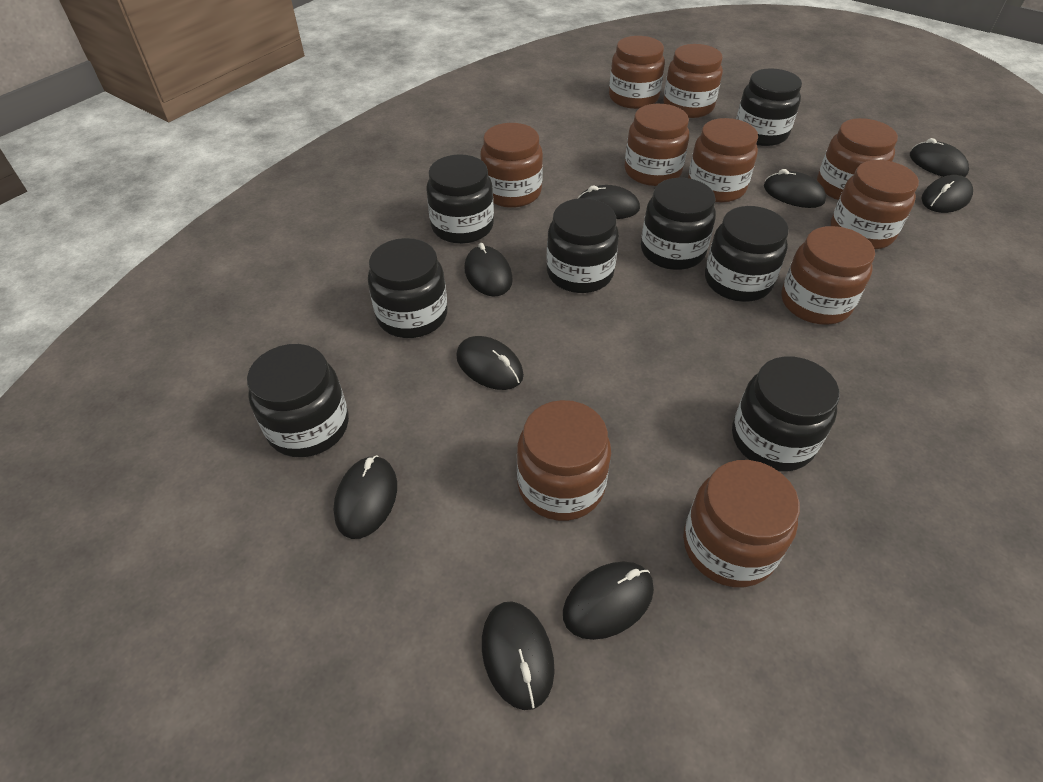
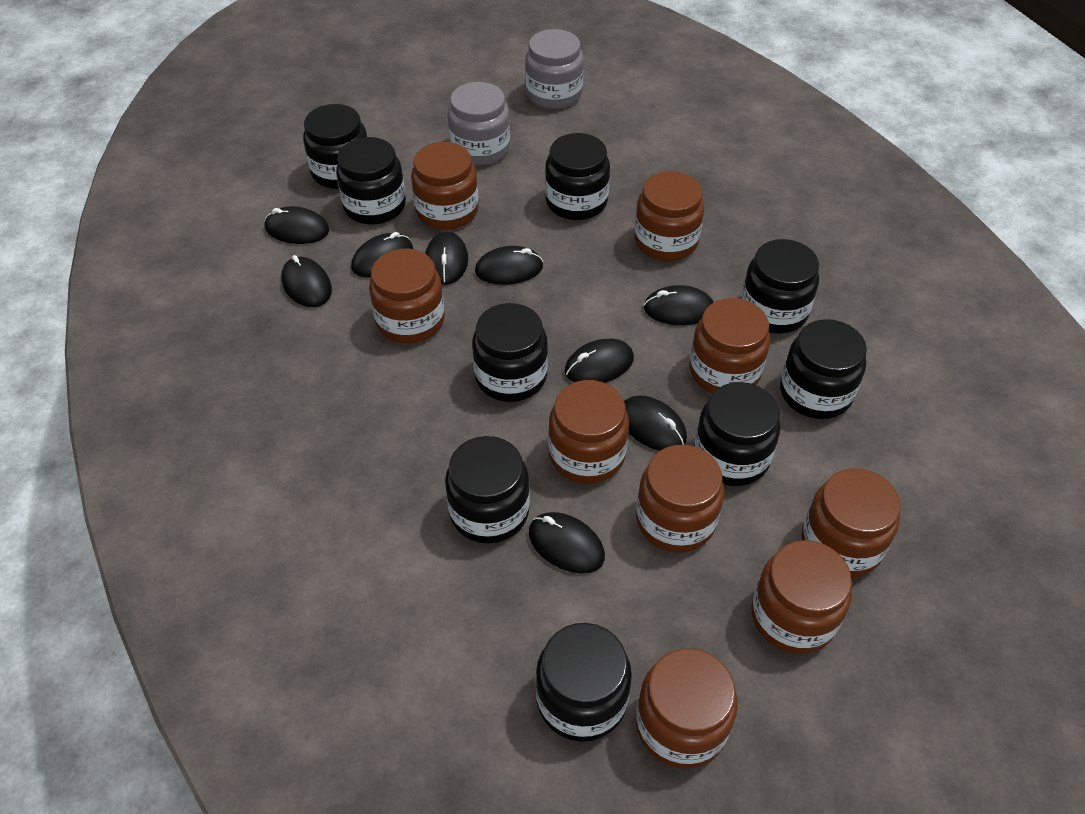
black jar: [247,344,349,457] [368,238,448,338] [426,154,494,244] [547,198,619,293] [641,178,716,270] [705,206,789,302] [732,357,840,472] [736,68,802,146] = 8 -> [303,104,367,189] [336,137,406,225] [445,436,530,544] [472,303,548,402] [536,623,632,742] [545,133,610,220] [694,382,780,486] [741,239,819,334] [780,319,867,419] = 9
brown jar: [480,123,543,208] [517,400,611,521] [609,36,665,109] [625,104,689,186] [663,44,723,118] [683,460,800,587] [688,118,758,202] [781,226,875,325] [817,118,898,200] [831,160,919,249] = 10 -> [369,249,445,344] [411,142,479,230] [548,380,629,484] [634,171,705,261] [636,445,724,553] [636,648,738,769] [689,298,770,394] [751,540,852,654] [802,468,901,578] = 9
grey jar: none = 0 -> [448,82,510,166] [525,29,583,109] = 2

